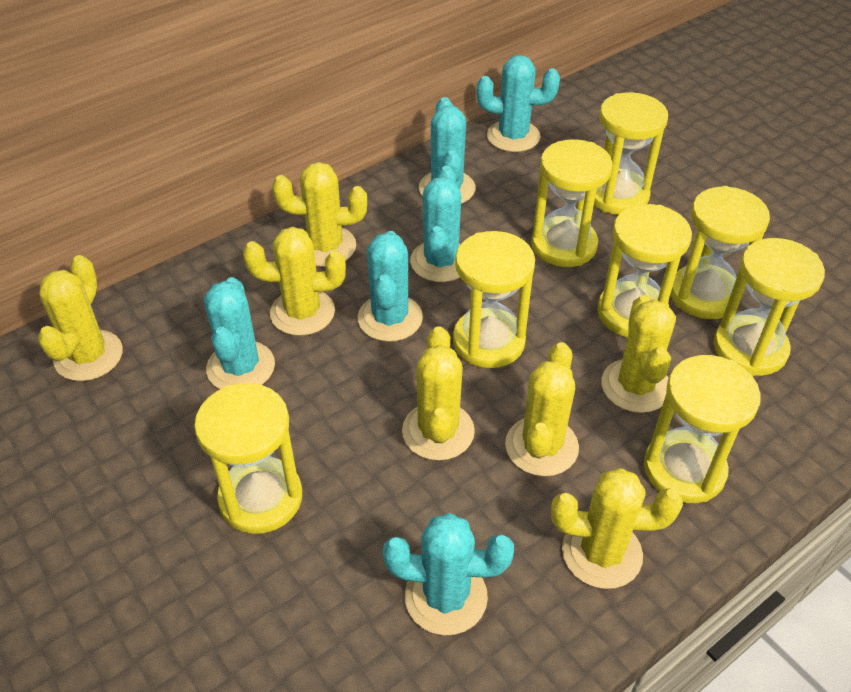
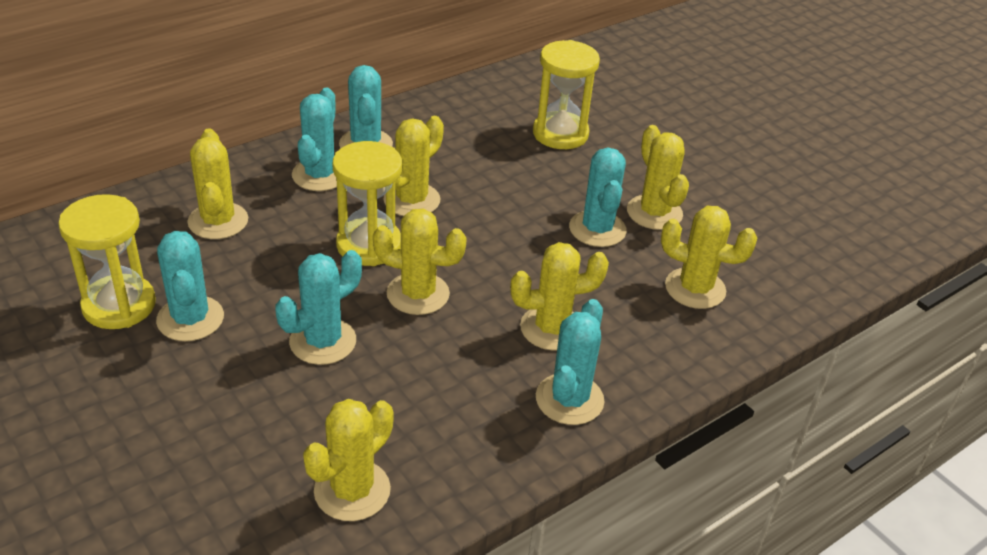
yellow hourglass: [194,383,302,534] [453,231,535,368] [531,139,613,267] [594,92,668,215] [597,204,692,337] [644,355,761,503] [671,186,770,319] [713,238,825,376] = 8 -> [58,194,156,329] [333,141,402,266] [533,40,600,149] = 3

